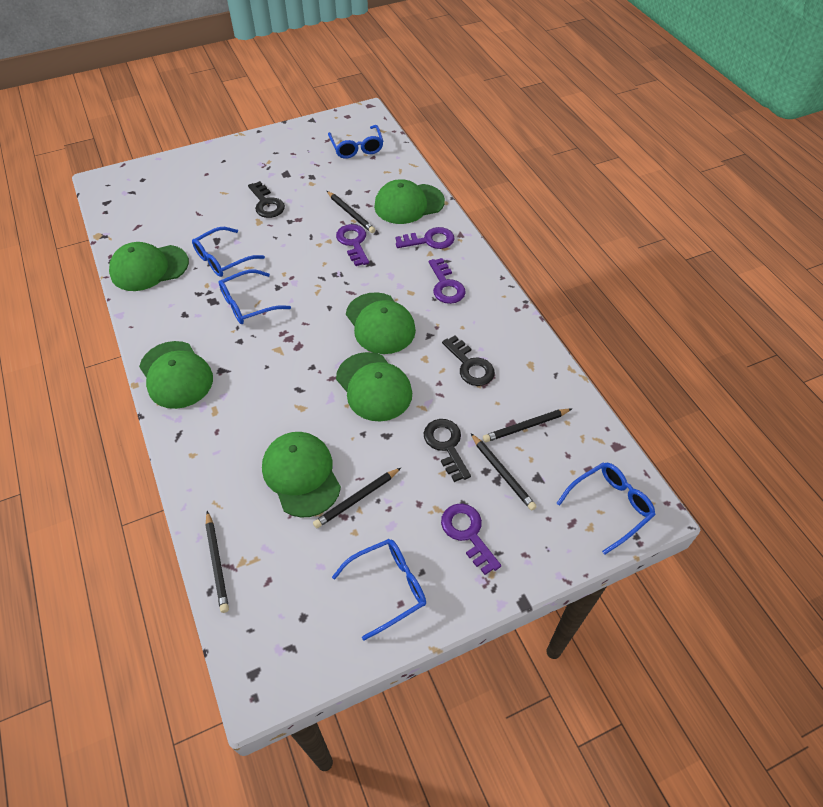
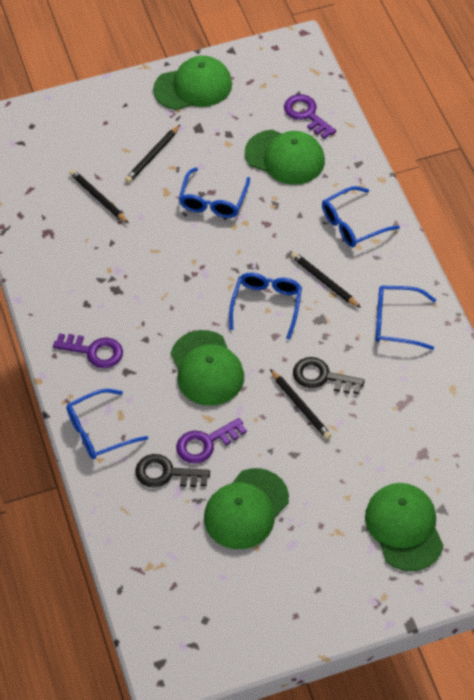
black key: [248,181,285,218] [424,419,471,482] [442,335,495,386] = 3 -> [135,454,210,488] [293,357,365,394] = 2
black pencil: [205,511,229,613] [313,468,401,528] [327,191,375,233] [471,434,537,511] [483,409,572,442] = 5 -> [69,169,128,223] [125,125,180,183] [270,369,332,439] [291,252,361,308] = 4
green cap: [109,242,189,291] [139,341,213,409] [262,432,341,518] [336,352,412,421] [346,292,416,354] [374,179,445,224] = 6 -> [153,56,232,110] [171,330,244,406] [204,468,289,549] [245,130,325,185] [365,483,444,571] = 5
purple key: [336,224,369,266] [395,227,455,249] [429,258,466,304] [441,503,501,575] = 4 -> [53,333,123,368] [176,418,247,464] [284,94,336,139] = 3

